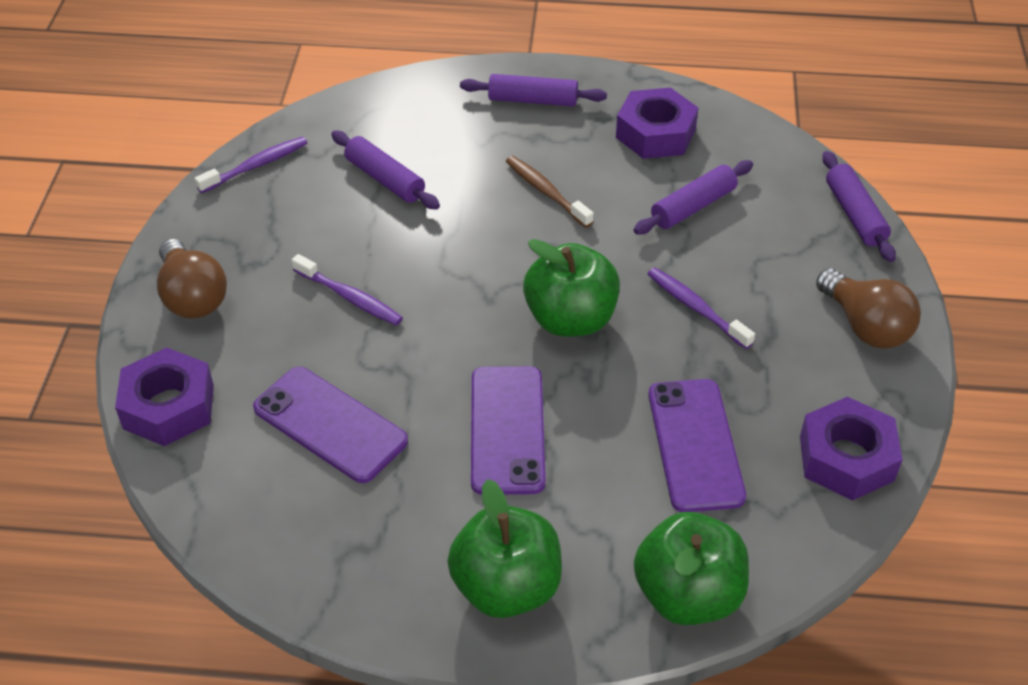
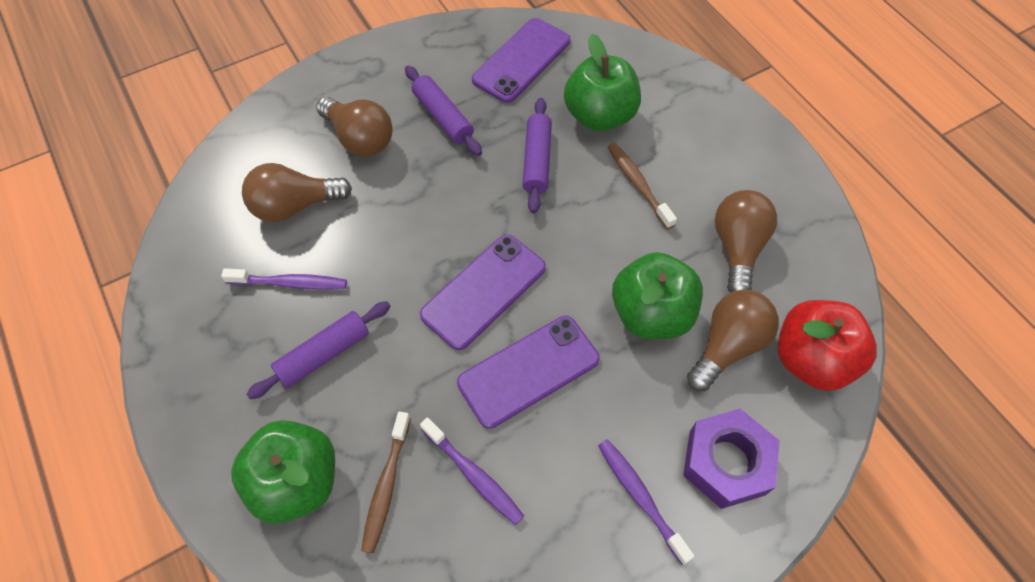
brown light bulb: [157,239,227,319] [816,268,921,349] = 2 -> [242,163,352,222] [316,97,393,156] [687,290,779,391] [715,190,777,293] = 4
brown toothbrush: [506,156,594,228] = 1 -> [361,411,411,554] [608,143,677,229] = 2
purple nut: [115,347,214,446] [616,87,699,159] [800,397,902,501] = 3 -> [683,409,780,509] = 1
purple rolling pin: [331,131,440,210] [460,74,607,107] [634,160,753,234] [822,151,896,262] = 4 -> [247,301,391,399] [405,66,482,156] [522,98,552,214] = 3
red apple: none = 0 -> [778,300,877,391] = 1

